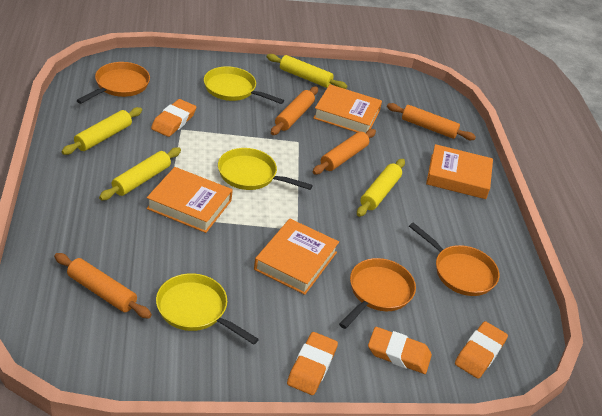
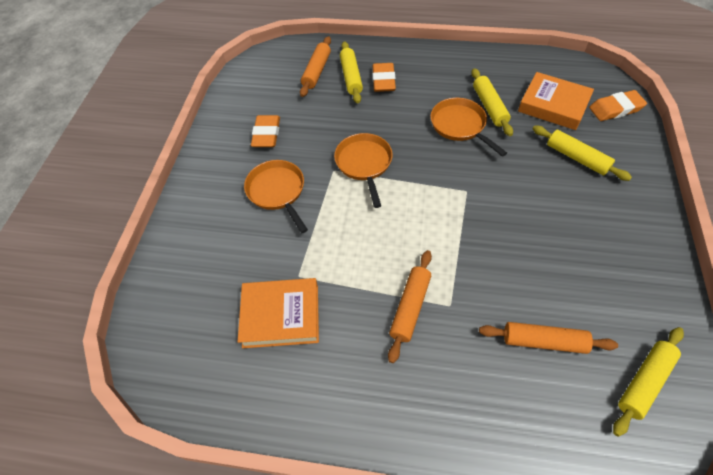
orange book: [147,167,233,233] [254,219,339,295] [313,84,382,133] [426,144,493,199] = 4 -> [238,278,319,348] [518,72,594,130] = 2
orange eraser: [151,99,196,137] [287,332,338,395] [368,327,432,374] [455,321,508,379] = 4 -> [251,115,280,147] [373,63,396,92] [589,90,647,121] = 3
orange rolling pin: [54,253,152,319] [271,87,318,135] [313,129,376,175] [387,103,476,140] = 4 -> [300,36,331,97] [388,250,432,363] [479,322,618,354] = 3
yellow pan: [156,273,259,345] [204,66,284,104] [218,148,313,190] = 3 -> none = 0

